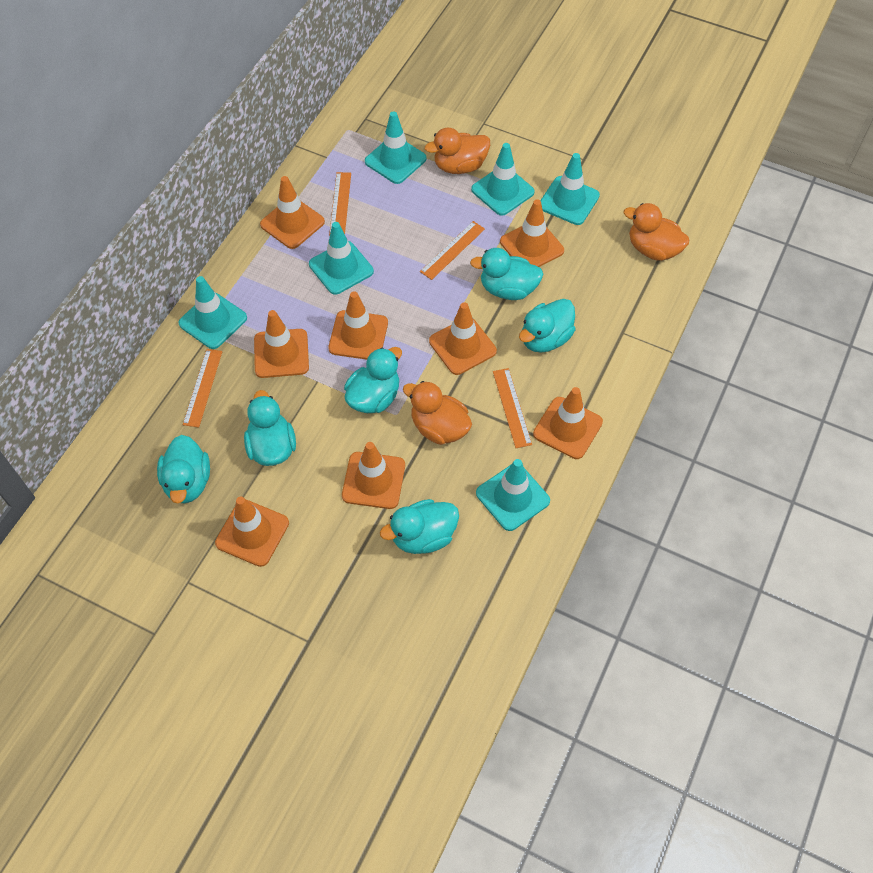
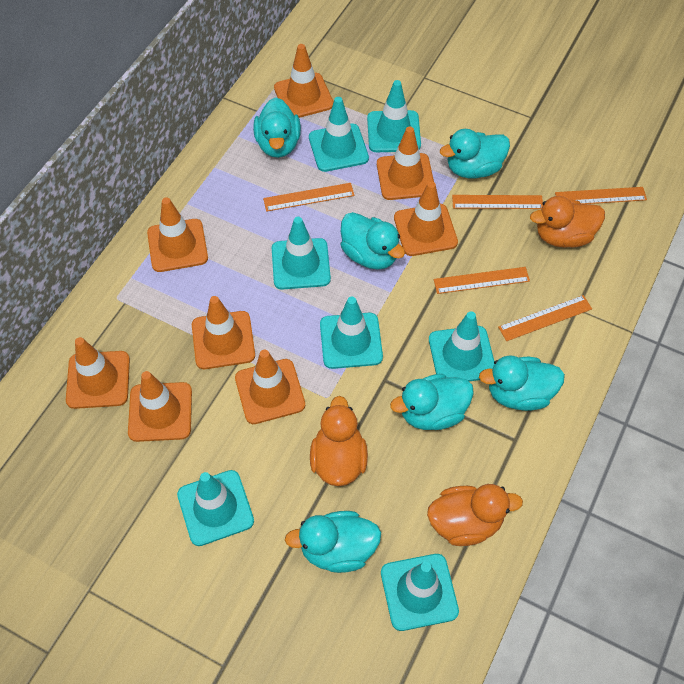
orange ruler: [183,349,222,428] [329,172,351,235] [420,221,485,280] [493,368,532,448] = 4 -> [263,183,354,212] [434,267,530,294] [452,195,543,209] [498,295,592,341] [555,187,647,204] = 5
turquoise traffic cone: [178,276,247,349] [309,222,374,295] [365,111,427,184] [471,143,535,216] [476,459,550,531] [540,153,600,225] = 6 -> [177,470,254,546] [272,217,331,290] [309,97,369,172] [320,296,383,369] [367,80,421,152] [381,554,459,631] [429,311,494,382] = 7

